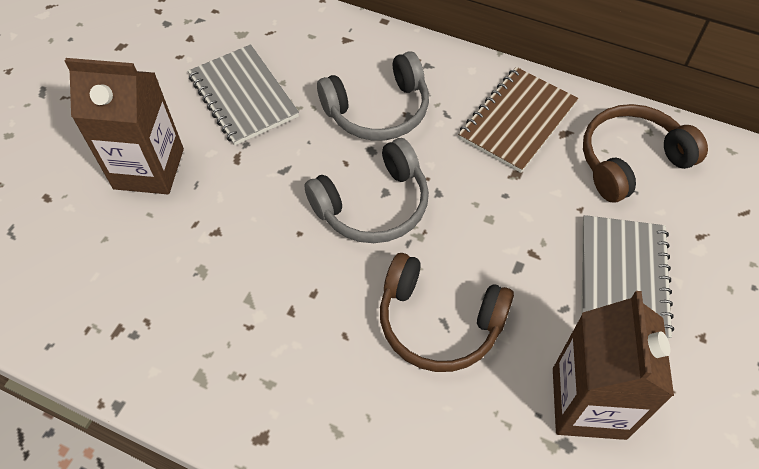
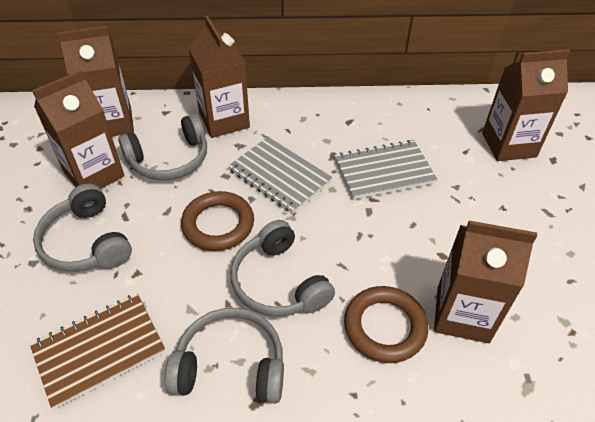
brown carton: [65,58,184,194] [553,291,674,440] = 2 -> [32,70,125,189] [57,26,134,137] [189,15,250,138] [434,221,537,343] [482,49,570,161] = 5
brown headphones: [380,253,514,372] [583,104,708,202] = 2 -> none = 0
brown ring: none = 0 -> [181,191,254,251] [344,286,428,363] = 2
grey headphones: [304,138,429,243] [317,51,429,141] = 2 -> [33,183,132,272] [118,114,207,180] [165,308,284,404] [230,220,335,317] = 4

